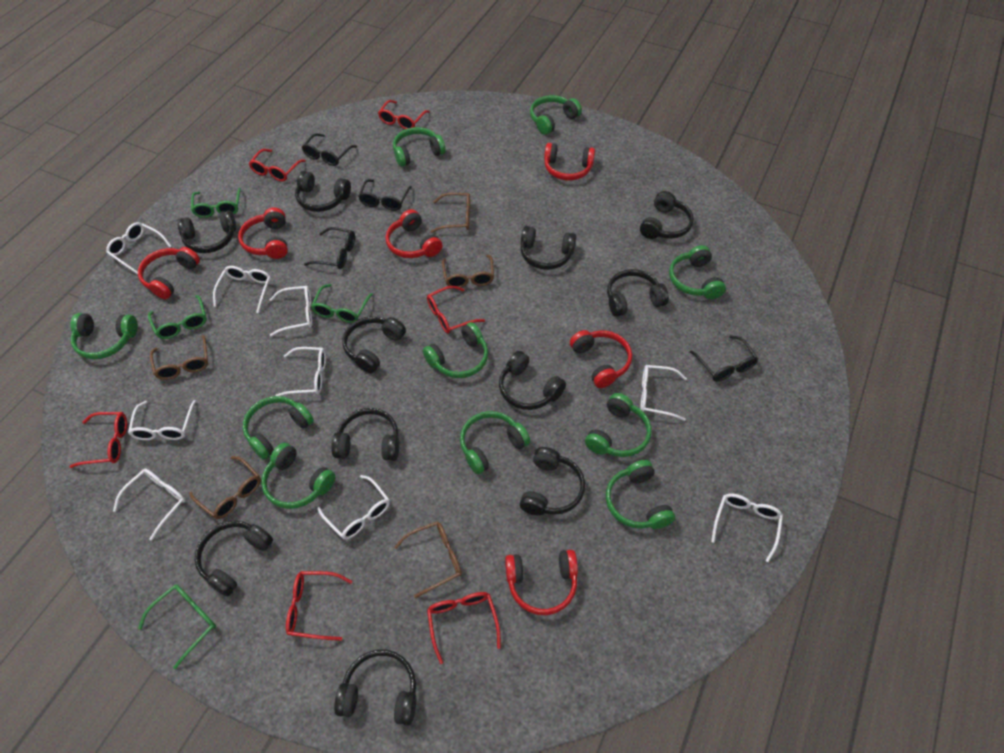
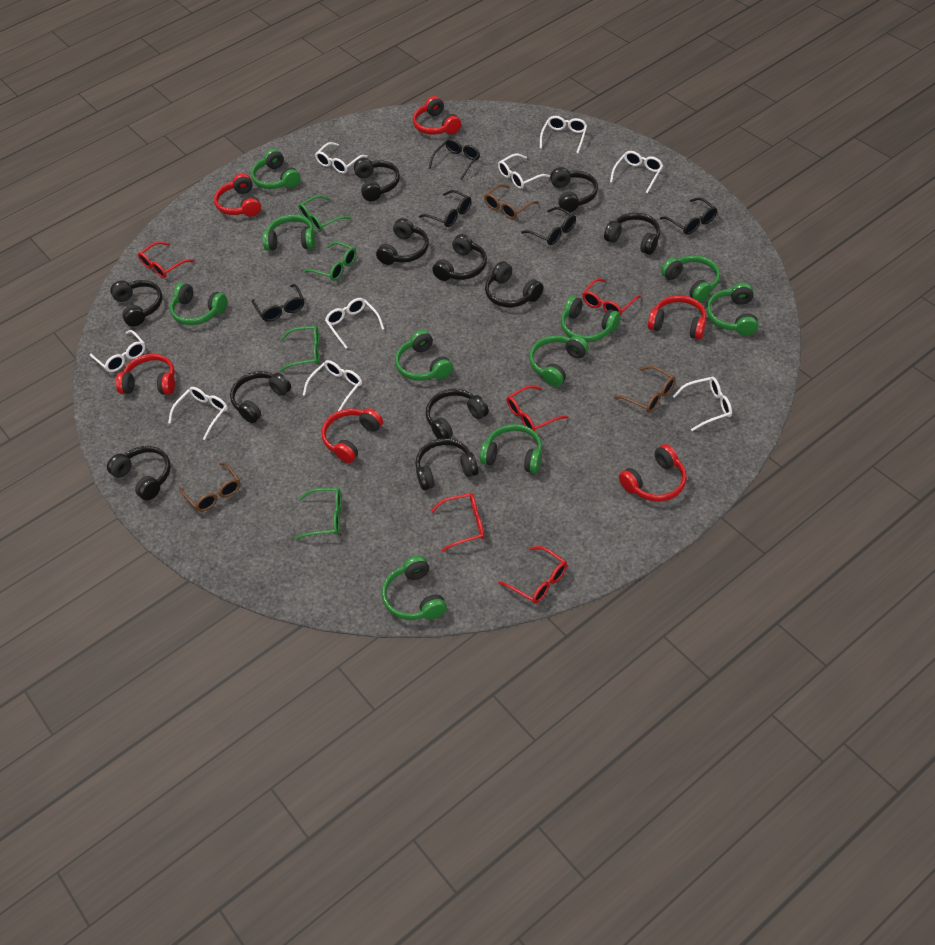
black glasses: [302,133,357,166] [304,227,355,269] [358,179,412,211] [690,335,758,382] = 4 -> [252,284,304,322] [419,190,471,227] [428,139,480,180] [521,207,576,245] [660,197,717,235] = 5
brown glasses: [150,335,208,380] [189,456,261,519] [394,521,462,598] [431,193,470,233] [442,254,494,288] = 5 -> [179,462,240,512] [484,184,539,219] [613,366,675,413] = 3
red glasses: [69,412,127,468] [249,149,306,181] [286,571,352,641] [378,100,430,129] [427,286,485,334] [427,592,501,664] = 6 -> [138,242,194,278] [431,493,485,552] [498,546,567,604] [507,385,568,431] [582,278,641,316] = 5

